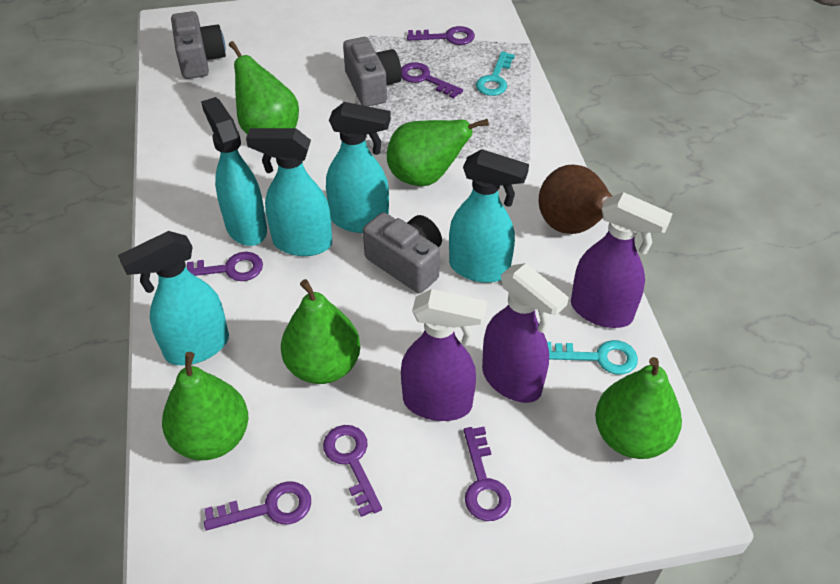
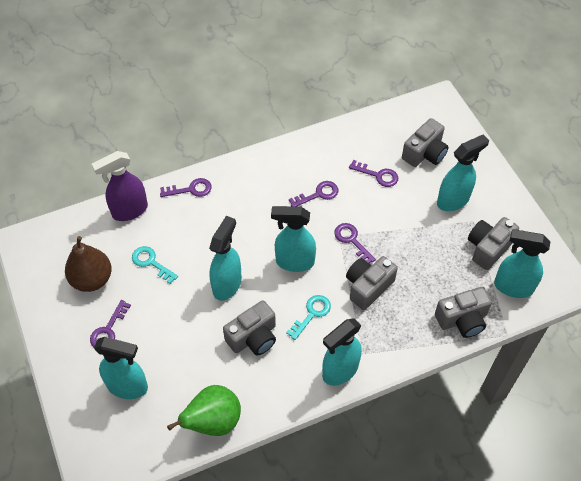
green pear: [162,352,248,460] [229,41,299,135] [281,279,360,384] [387,119,489,186] [595,357,682,459] = 5 -> [167,385,241,436] = 1
grey camera: [171,11,226,79] [343,37,402,106] [363,212,442,293] = 3 -> [223,300,276,355] [346,256,398,310] [402,118,449,167] [435,287,492,338] [468,217,519,270] = 5
purple key: [187,252,263,281] [204,481,311,530] [323,425,382,517] [401,62,463,99] [407,26,475,45] [463,427,511,521] = 6 -> [90,300,131,347] [160,178,212,197] [289,181,338,207] [334,223,376,263] [349,160,398,187] = 5
purple spray bottle: [401,289,488,421] [482,263,569,403] [571,192,672,328] = 3 -> [92,151,148,221] = 1
turquoise spray bottle: [118,231,229,365] [201,97,267,246] [246,128,332,256] [326,102,391,233] [449,149,529,283] = 5 -> [94,337,148,399] [209,216,242,301] [271,206,316,272] [322,318,362,386] [437,134,489,211] [494,229,550,298] = 6

